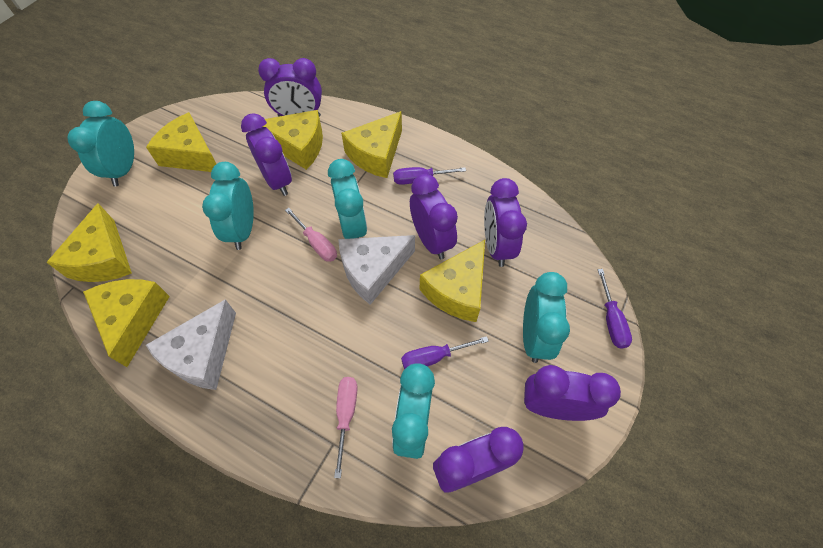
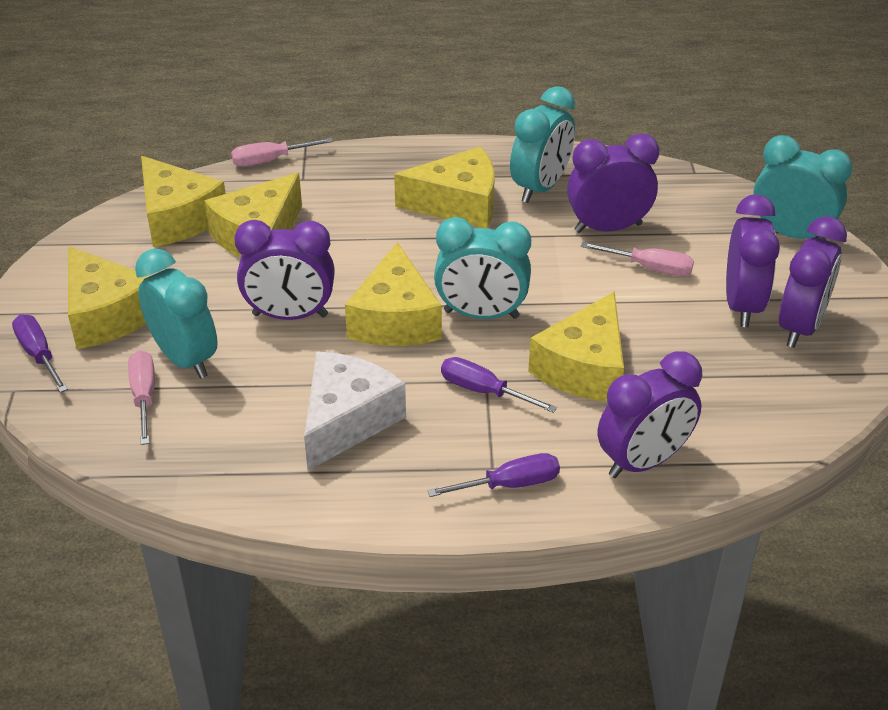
pink screwdriver: [285,208,337,262] [334,377,358,478] = 2 -> [128,350,155,445] [231,138,333,166] [581,242,694,276] = 3
purple clock: [241,113,292,196] [258,58,322,117] [410,174,458,259] [433,427,524,492] [484,178,527,267] [524,365,621,421] = 6 -> [234,220,335,320] [567,133,659,233] [598,351,702,478] [726,194,780,327] [779,216,847,348] = 5
turquoise clock: [67,101,134,186] [202,162,254,250] [328,159,367,239] [392,363,435,459] [523,272,570,363] = 5 -> [135,248,218,379] [434,217,531,319] [510,86,575,203] [753,135,853,240] = 4
white cheese: [146,299,236,390] [338,235,415,305] = 2 -> [304,351,406,470] = 1

